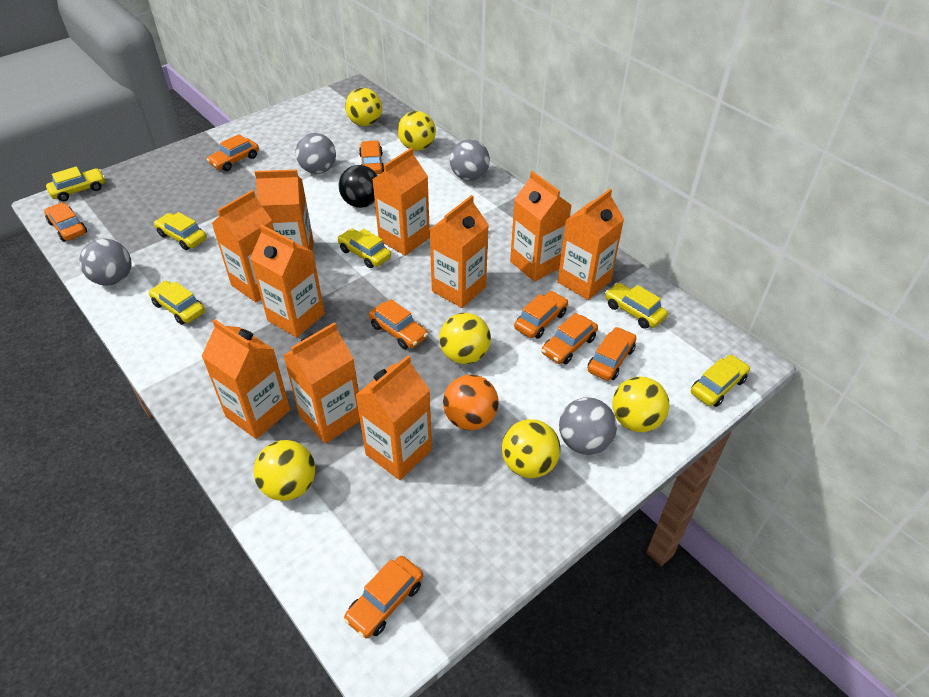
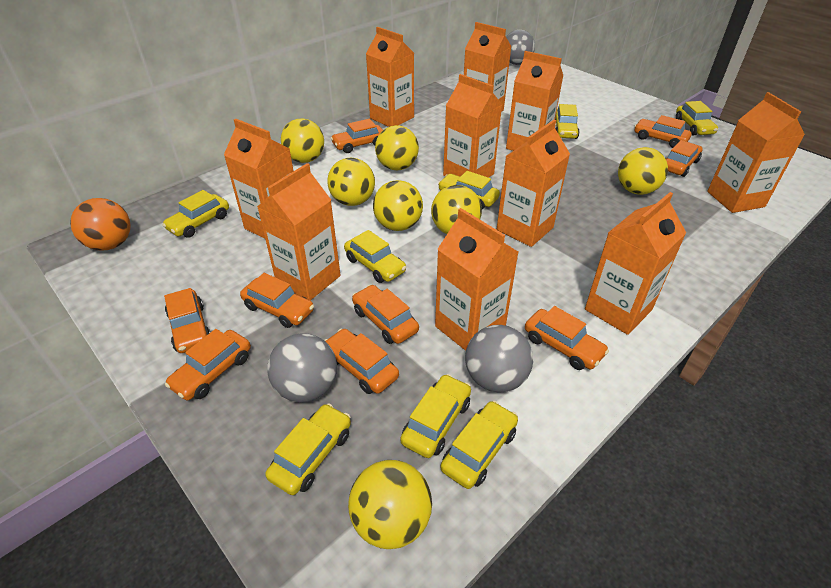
black ball: [339,165,377,208] = 1 -> none = 0
grey ball: [79,239,131,286] [296,133,336,174] [450,139,490,181] [559,397,617,455] = 4 -> [267,333,337,402] [465,325,533,393] [506,30,535,65] = 3
orange car: [44,202,87,242] [207,134,259,171] [344,556,423,639] [359,140,384,174] [369,299,428,349] [514,291,568,339] [542,313,598,364] [588,327,636,381] = 8 -> [164,288,211,353] [165,329,251,400] [240,273,314,328] [324,329,399,394] [331,119,383,153] [352,285,419,344] [525,306,609,370] [634,115,692,148] [665,140,703,177] = 9
yellow ball: [254,440,315,501] [345,88,382,126] [398,111,436,151] [439,313,491,364] [502,419,560,478] [612,377,669,432] = 6 -> [281,118,324,163] [327,158,375,206] [348,460,432,549] [373,180,423,231] [375,125,419,171] [431,185,482,234] [618,147,668,195] = 7
yellow car: [46,166,105,201] [149,281,205,325] [154,212,207,250] [337,229,391,268] [605,283,668,329] [691,355,750,407] = 6 -> [162,190,229,238] [265,403,351,495] [344,230,406,283] [400,374,471,458] [438,171,500,209] [441,401,518,489] [555,104,580,139] [676,101,718,135] = 8

